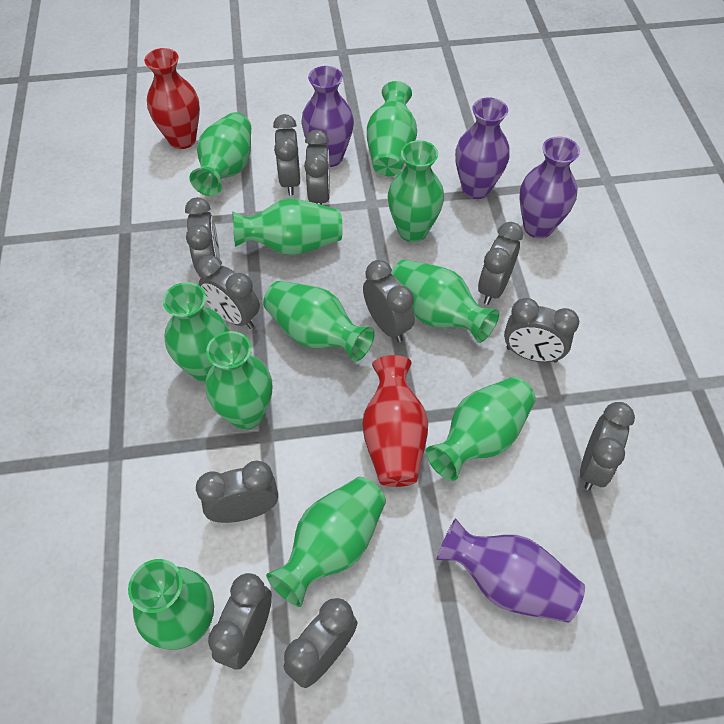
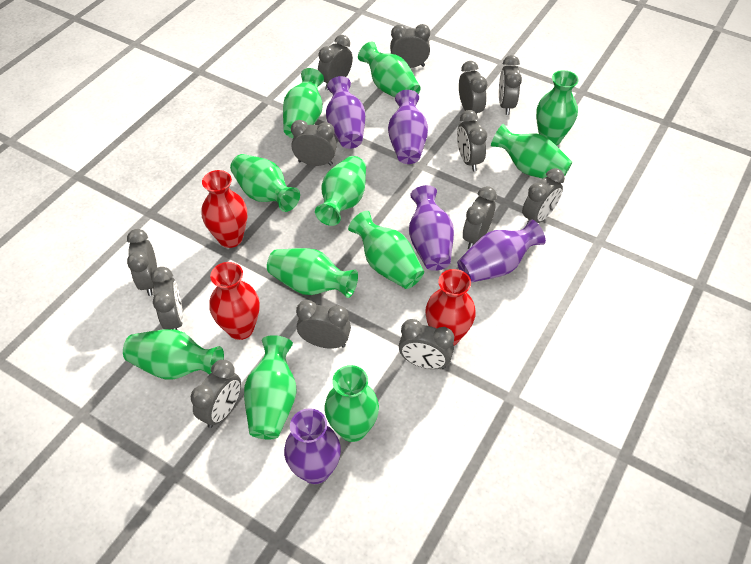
grey clock: [185,197,220,272] [196,460,278,523] [197,255,260,329] [208,573,272,670] [273,114,300,196] [284,598,358,688] [304,130,330,205] [363,260,415,342] [478,222,523,305] [504,298,579,363] [580,402,635,490] = 11 -> [127,229,157,296] [151,267,183,330] [191,360,241,428] [291,120,337,166] [296,300,351,349] [318,35,353,90] [390,24,430,68] [399,319,454,369] [457,110,487,171] [459,61,487,120] [463,186,497,249] [499,55,522,115] [522,168,565,225] = 13
purple vase: [301,66,354,167] [436,518,585,623] [455,97,510,199] [519,136,580,238] = 4 -> [284,408,341,484] [326,76,365,149] [388,90,428,164] [409,185,454,271] [457,220,546,283] = 5
red vase: [144,48,200,149] [362,355,428,487] = 2 -> [202,170,247,248] [210,262,260,340] [425,269,476,345] = 3

